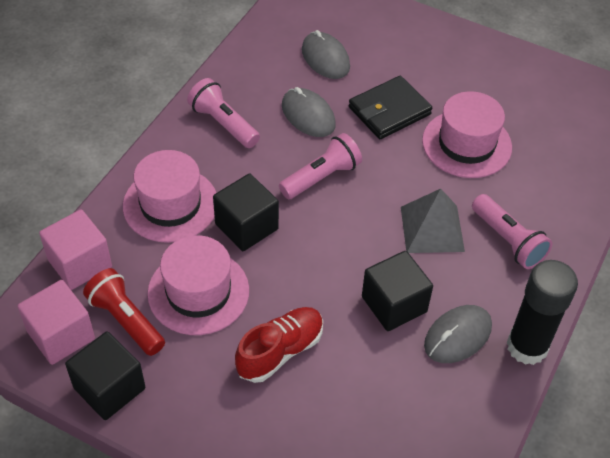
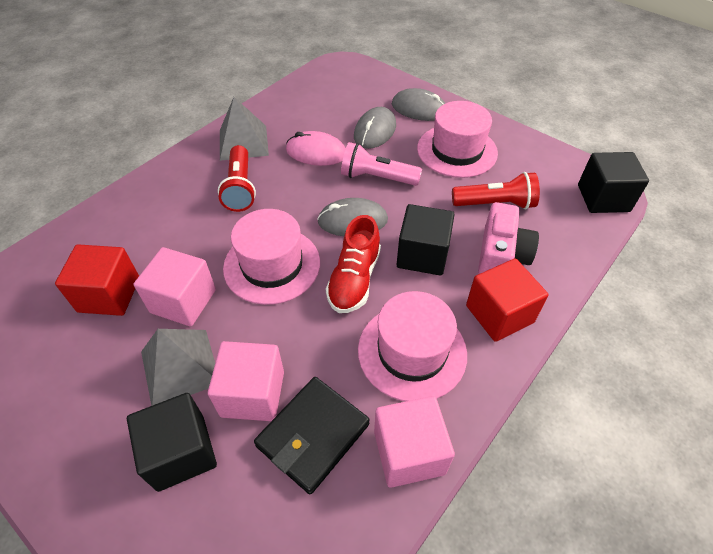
black glue stick: [507,260,578,365] = 1 -> none = 0
grey pyramid: [401,189,465,253] = 1 -> [141,329,215,406] [220,97,269,161] = 2
pink camera: none = 0 -> [478,202,539,274] = 1
pink cube: [17,280,95,365] [39,209,112,290] = 2 -> [134,247,216,326] [208,341,284,421] [374,396,455,488] = 3
pink flashlight: [187,78,260,148] [279,133,362,199] [472,194,552,269] = 3 -> [341,142,422,186] = 1
pink mouse: none = 0 -> [286,131,346,166] = 1
red cube: none = 0 -> [55,244,139,316] [466,258,548,342] = 2
red flashlight: [83,268,165,356] = 1 -> [218,145,256,212] [452,172,540,209] = 2

